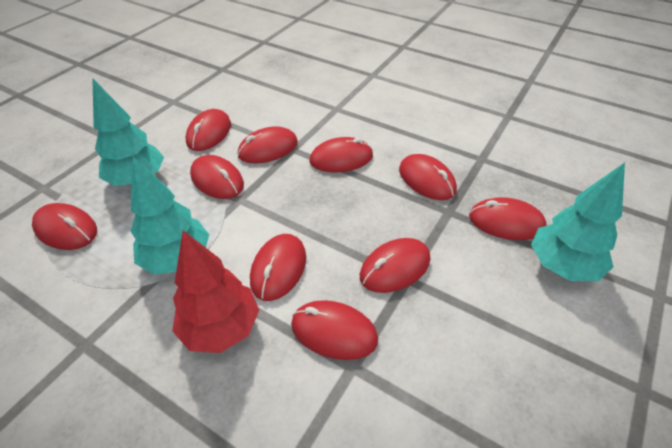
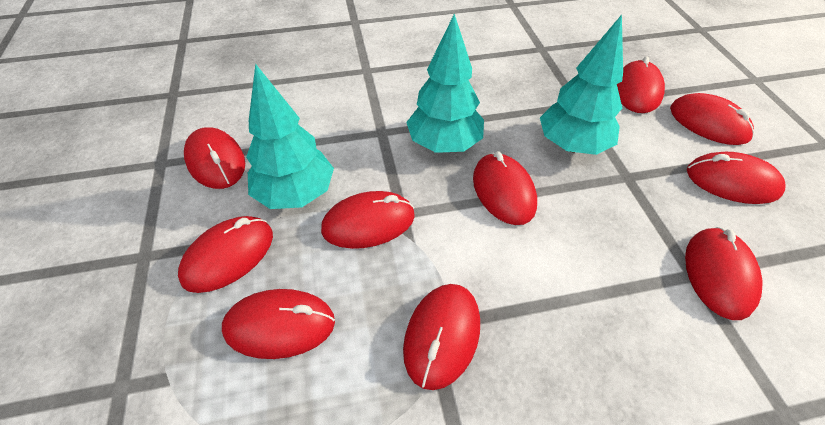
red tree: [172,231,259,353] = 1 -> none = 0

